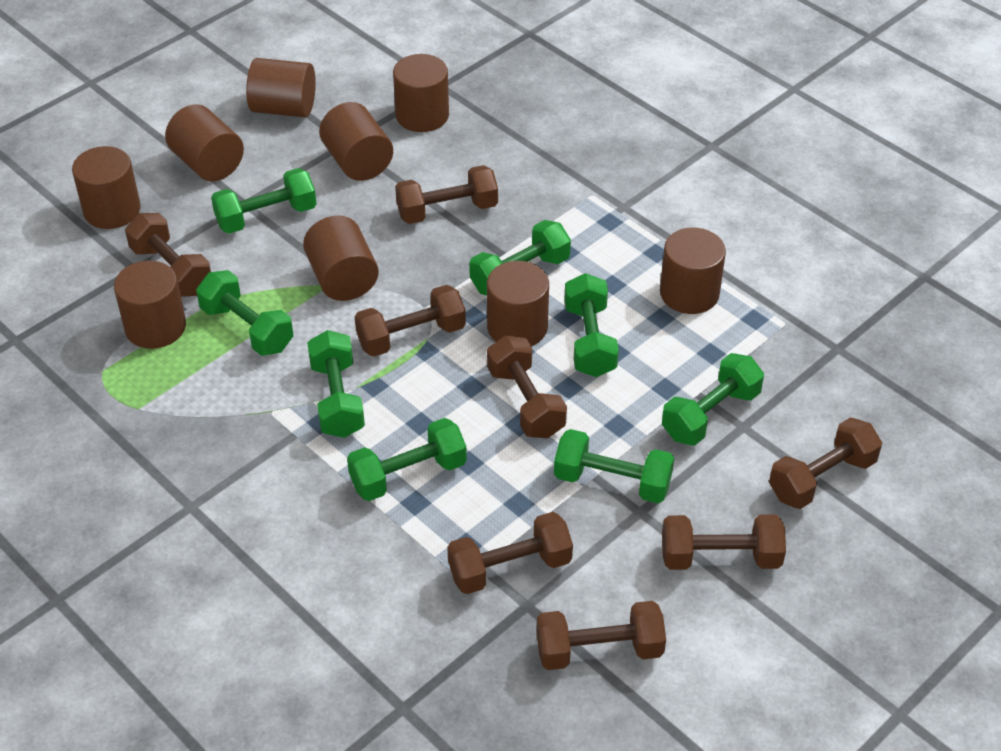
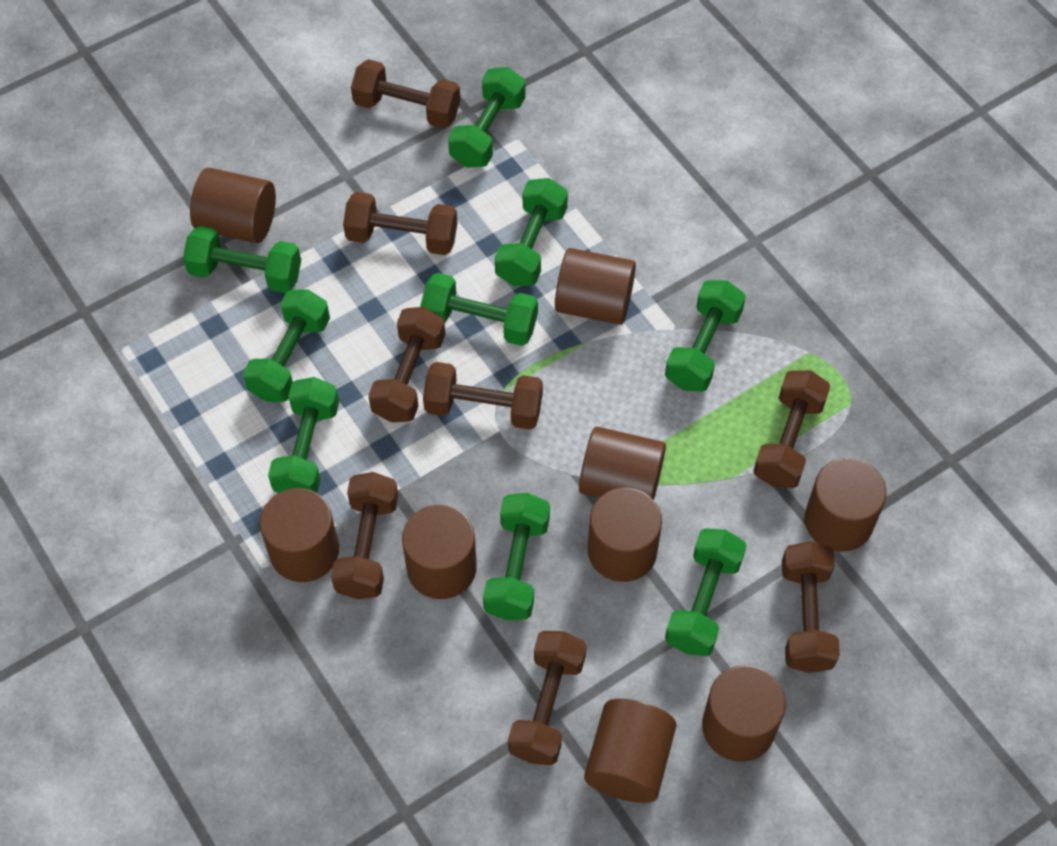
green dumbbell: [196,270,294,356] [211,168,316,234] [307,330,365,438] [347,418,467,501] [469,220,571,296] [554,429,674,503] [564,273,619,377] [662,353,764,446] = 8 -> [183,226,301,293] [243,289,330,402] [268,377,339,493] [420,273,538,346] [448,67,525,168] [483,493,550,620] [495,178,568,286] [665,280,746,392] [665,528,747,656] = 9

